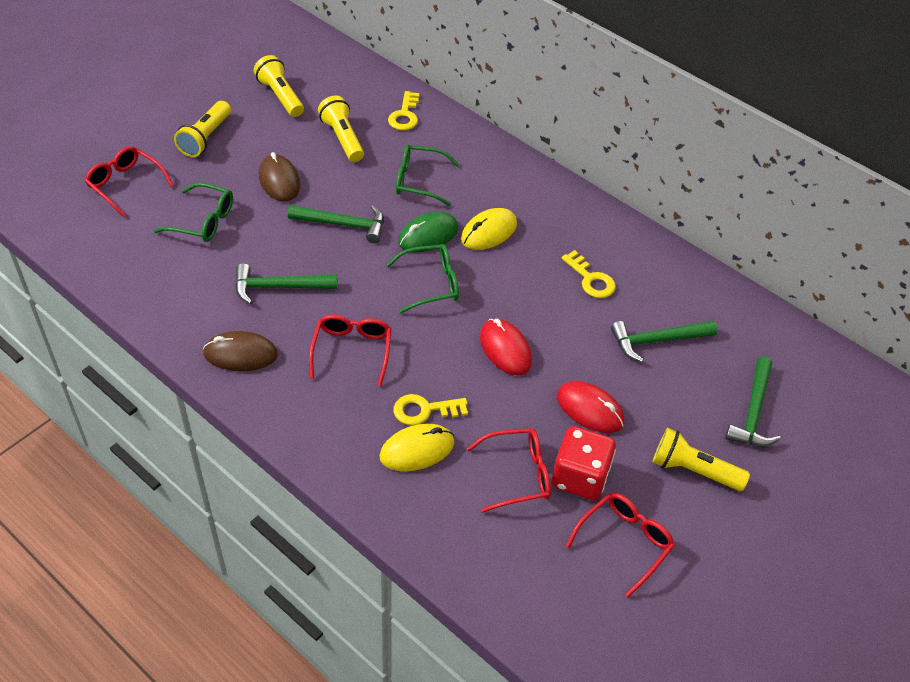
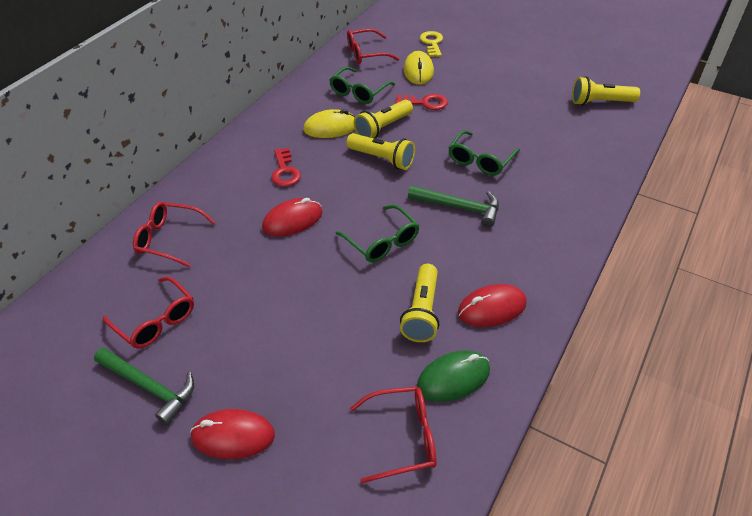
brown mouse: [203,331,278,371] [259,152,300,202] = 2 -> none = 0
green hammer: [235,263,338,304] [288,205,384,243] [611,321,718,362] [725,357,781,447] = 4 -> [94,347,194,425] [408,185,499,227] = 2
red dice: [552,426,616,500] = 1 -> none = 0
red key: none = 0 -> [271,148,301,187] [396,94,448,110] = 2
red mouse: [480,319,532,375] [557,381,625,433] = 2 -> [190,409,275,459] [262,198,323,237] [458,284,527,327] = 3
yellow key: [388,91,420,130] [394,394,468,426] [561,250,616,298] = 3 -> [420,31,443,57] = 1

